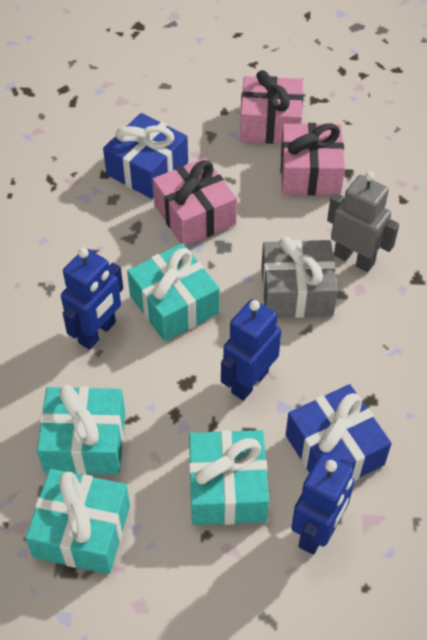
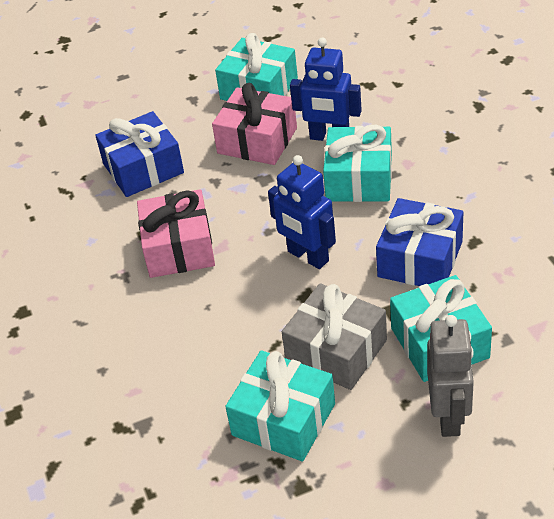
blue robot: [61,248,123,350] [221,299,281,401] [291,453,355,554] = 3 -> [268,155,336,269] [290,38,362,141] = 2
pink gift: [153,158,237,246] [240,70,303,144] [281,123,345,195] = 3 -> [137,189,215,278] [212,83,297,165] = 2

